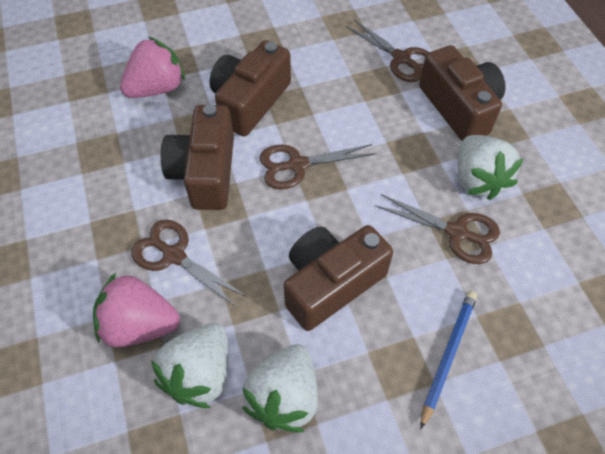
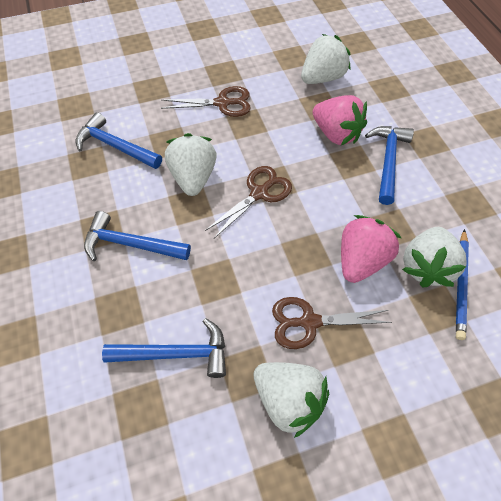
blue hammer: none = 0 -> [75,112,162,169] [84,211,191,261] [102,318,226,378] [365,126,414,205] = 4
brown camera: [161,104,234,210] [209,40,291,136] [284,225,393,331] [419,45,506,141] = 4 -> none = 0
brown scissors: [131,220,247,307] [259,144,376,189] [346,20,429,82] [375,194,500,264] = 4 -> [161,86,251,117] [205,166,292,238] [272,297,392,349] = 3
white strawberry: [151,323,228,408] [242,344,318,432] [457,135,524,200] = 3 -> [165,133,217,196] [254,362,329,438] [301,34,351,84] [402,227,467,288] = 4

